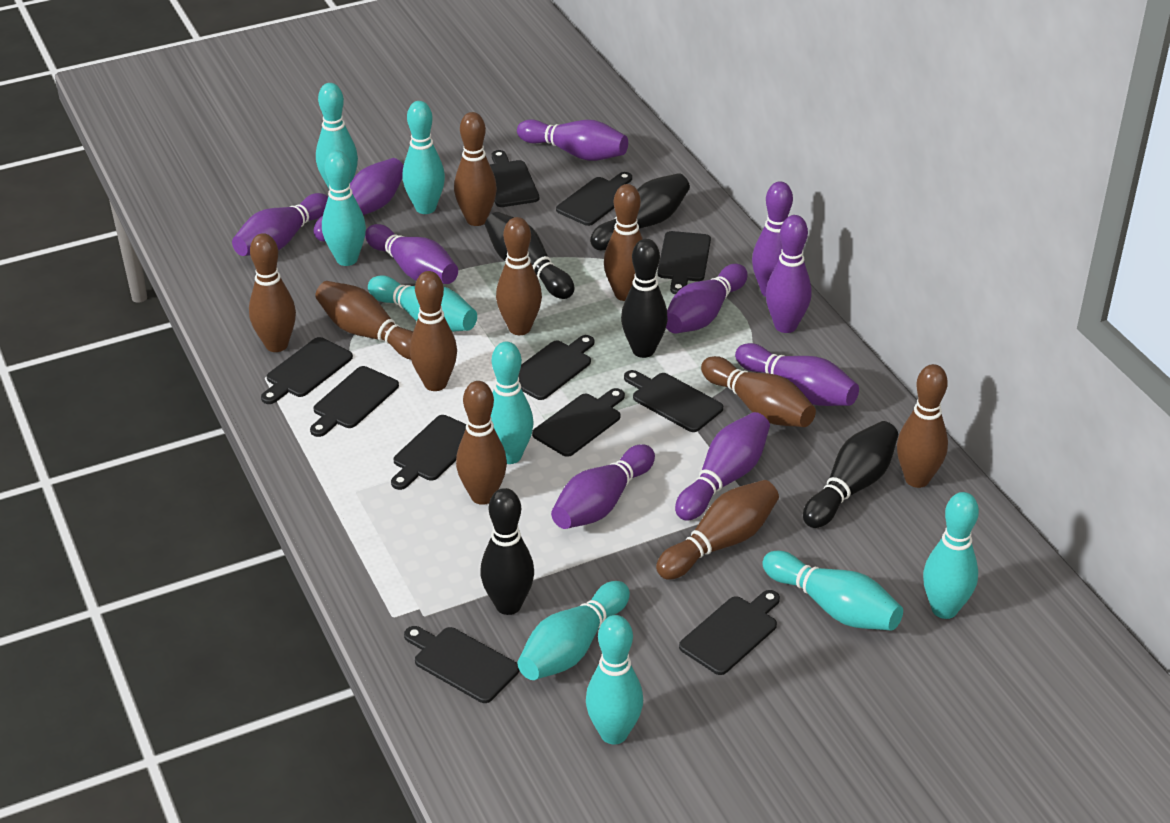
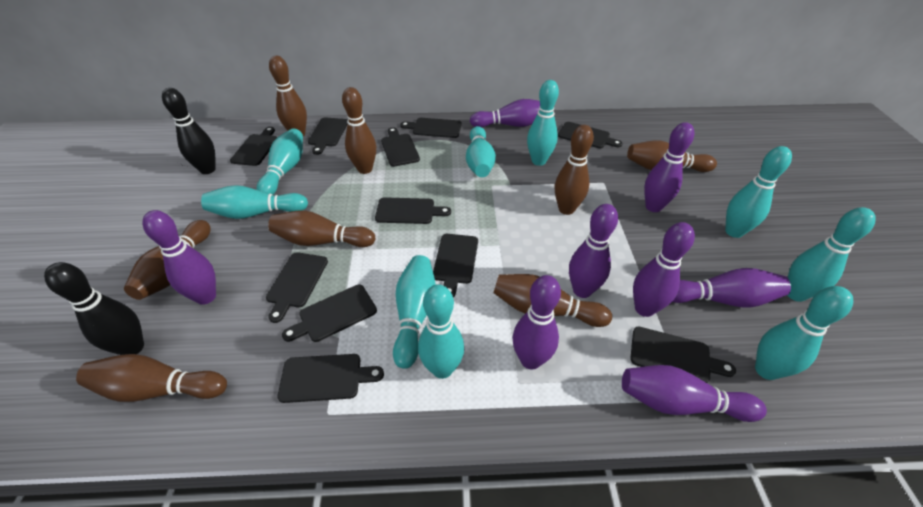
black bowling pin: [480,488,534,615] [485,212,575,299] [590,173,690,250] [621,239,668,358] [803,421,898,528] = 5 -> [44,262,144,355] [162,88,216,174] = 2
brown bowling pin: [249,233,296,352] [315,281,413,360] [410,271,457,391] [454,112,497,226] [456,381,507,505] [496,217,542,335] [604,184,642,301] [656,480,779,580] [701,356,816,427] [897,364,948,488] = 10 -> [76,354,227,402] [124,220,211,300] [268,211,375,247] [269,56,307,136] [342,87,376,174] [493,274,612,327] [555,125,594,215] [627,140,717,172] = 8
purple bowling pin: [232,193,328,256] [313,158,404,242] [365,224,458,284] [517,119,628,161] [551,444,655,529] [666,264,748,333] [675,412,770,521] [735,343,859,406] [752,181,793,297] [766,215,812,333] = 10 -> [143,210,216,305] [470,99,540,127] [513,275,561,370] [569,204,618,298] [622,365,767,422] [633,222,695,317] [644,122,694,212] [672,268,791,308] = 8

